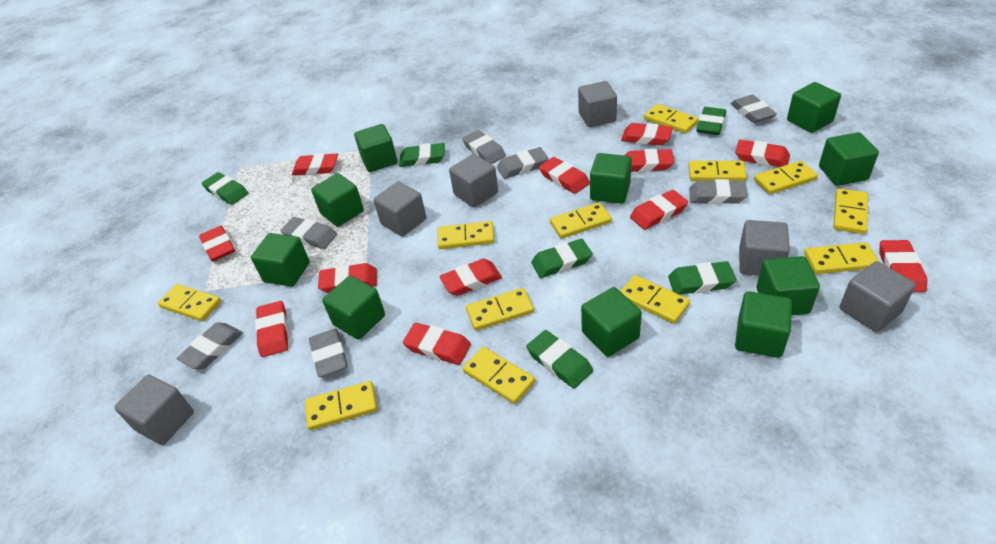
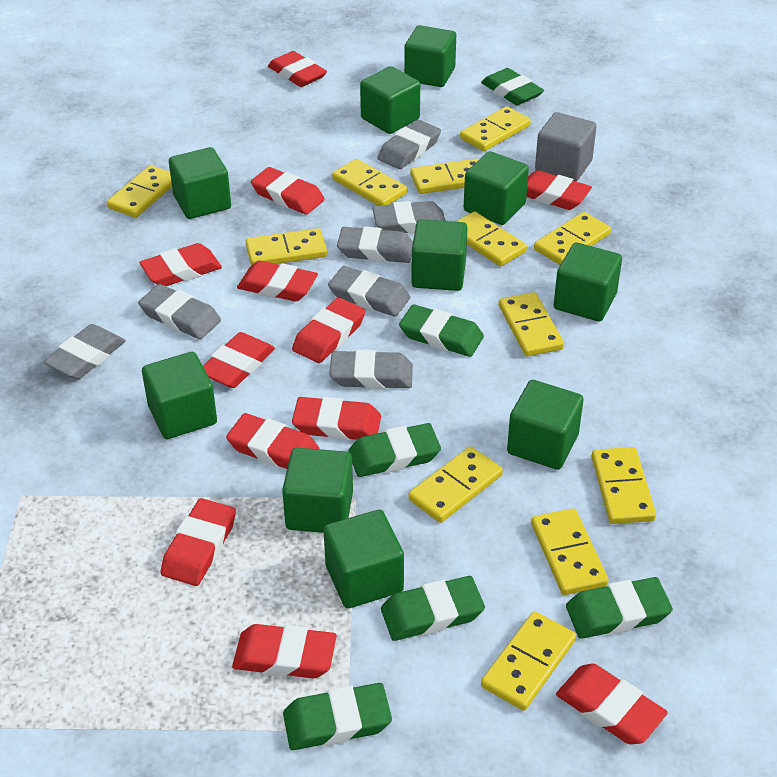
grey cube: [114,375,194,445] [373,182,426,237] [449,154,498,208] [578,81,617,127] [739,220,790,276] [840,261,916,332] = 6 -> [535,112,597,182] = 1

